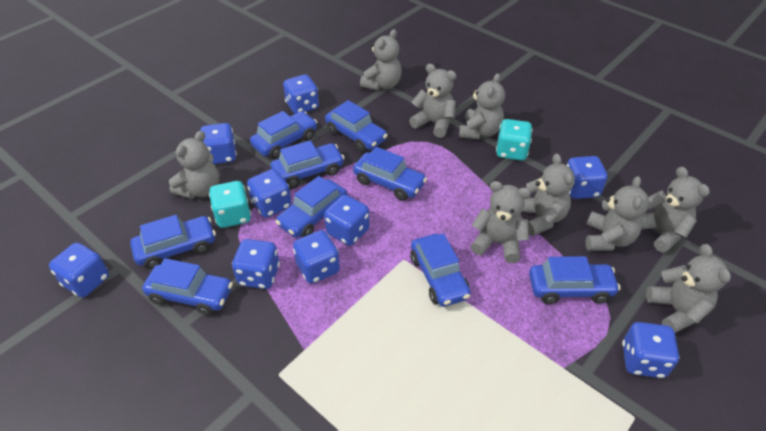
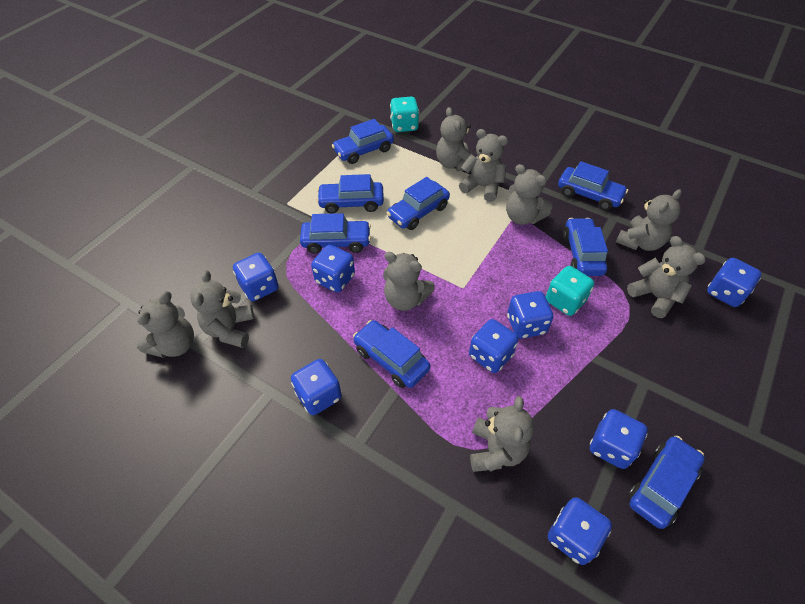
blue car: [130,215,216,269] [142,258,233,316] [250,111,317,158] [271,140,345,188] [275,176,347,238] [325,100,388,152] [353,147,427,201] [410,234,471,307] [529,256,620,304] = 9 -> [300,213,371,254] [317,174,384,214] [332,119,394,164] [353,320,431,388] [387,177,450,230] [558,161,628,210] [563,218,608,276] [628,436,705,529] = 8
blue dice: [49,243,109,297] [200,123,237,164] [232,239,280,289] [247,169,292,218] [283,74,319,114] [293,230,340,284] [324,195,369,246] [567,156,608,199] [622,322,679,378] = 9 -> [233,253,279,301] [291,359,342,415] [311,245,355,293] [469,319,519,373] [507,291,553,339] [548,497,612,565] [590,409,648,469] [707,258,762,307] = 8

